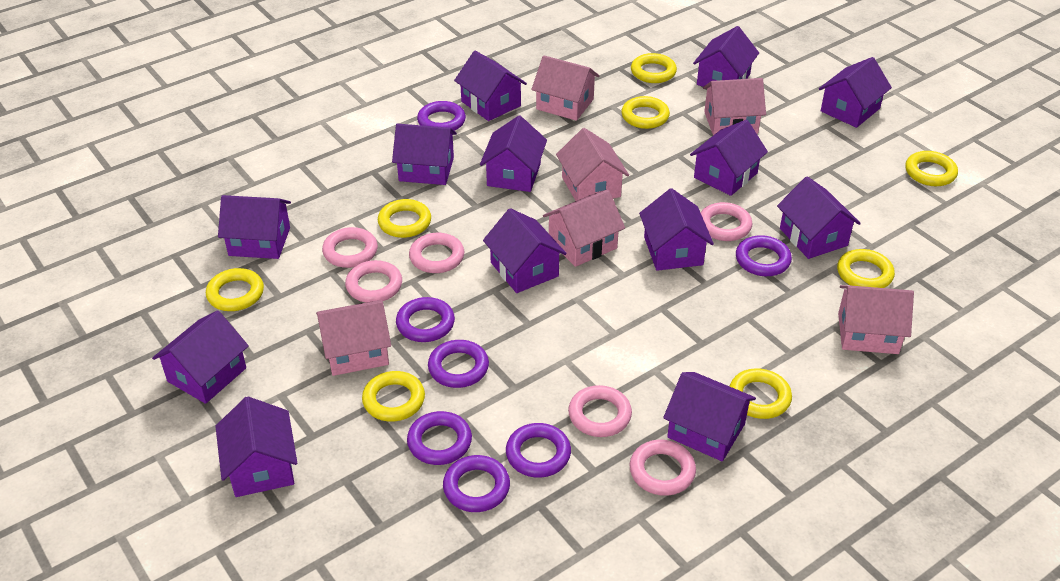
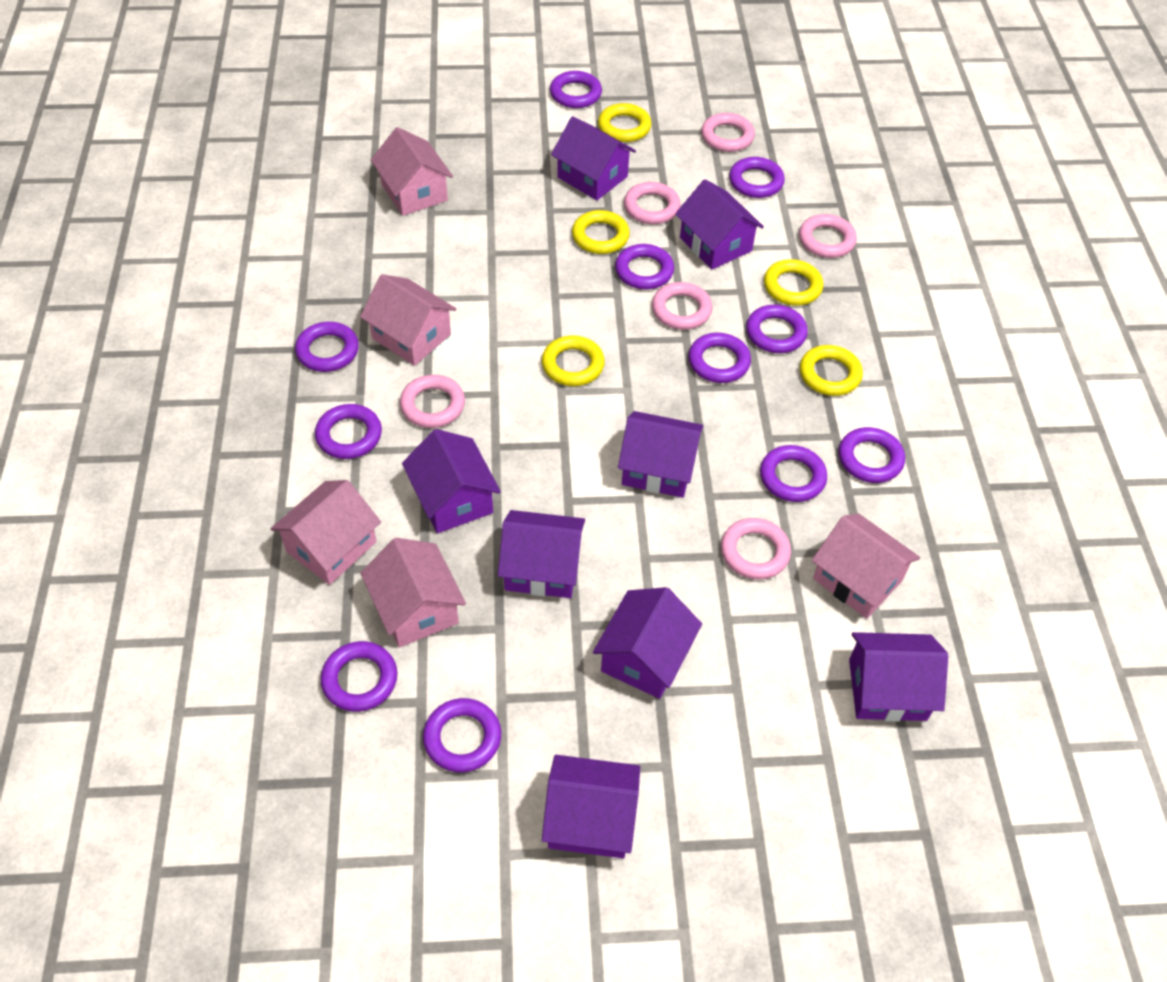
pink house: [316,300,391,376] [531,55,599,121] [543,190,625,267] [556,128,629,201] [703,78,766,135] [838,285,914,354] = 6 -> [270,480,381,585] [360,274,457,366] [360,538,466,648] [371,127,453,216] [812,513,920,619] = 5
purple house: [152,310,249,404] [215,396,297,497] [218,195,291,259] [392,124,457,185] [454,51,527,121] [480,115,547,192] [483,208,567,293] [639,188,714,271] [663,372,756,461] [690,120,768,196] [693,26,759,87] [777,176,861,259] [819,57,892,128] = 13 -> [402,429,501,533] [498,510,585,598] [542,755,640,858] [551,116,636,200] [593,587,702,699] [618,411,703,498] [675,179,764,269] [849,632,948,722] = 8
purple ring: [396,297,455,342] [407,411,472,465] [417,101,466,131] [428,340,489,388] [443,455,510,512] [506,423,571,478] [736,235,792,276] = 7 -> [295,322,359,372] [315,404,382,459] [320,641,397,712] [423,698,501,772] [550,71,602,108] [615,244,674,289] [688,333,751,383] [729,157,785,198] [746,305,808,353] [760,445,827,502] [839,427,905,483] = 11
yellow ring: [206,268,264,311] [362,371,425,422] [378,199,431,238] [621,96,670,129] [631,53,677,83] [730,368,792,419] [837,249,895,288] [905,151,958,186] = 8 -> [542,335,605,386] [572,210,630,254] [598,103,651,142] [764,259,823,306] [800,345,863,396] = 5

